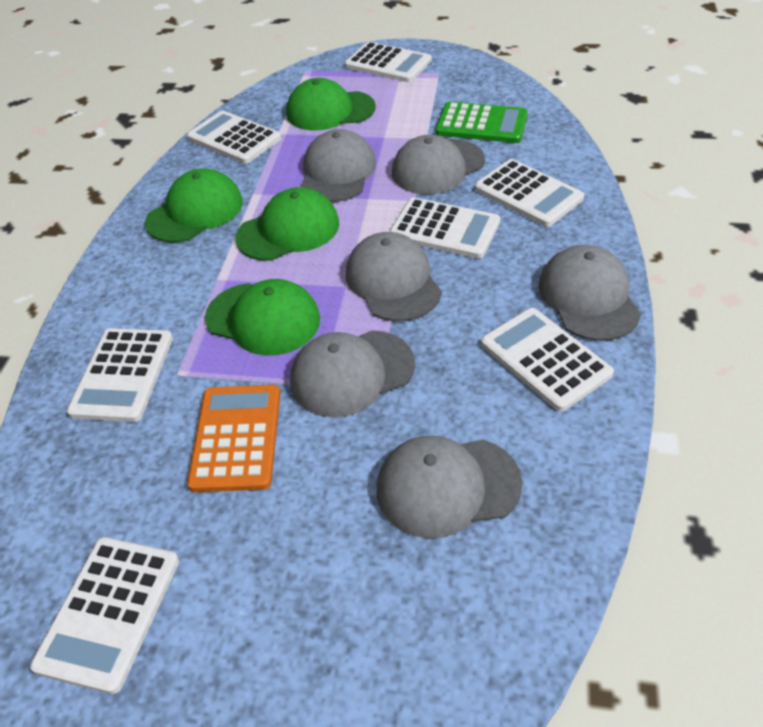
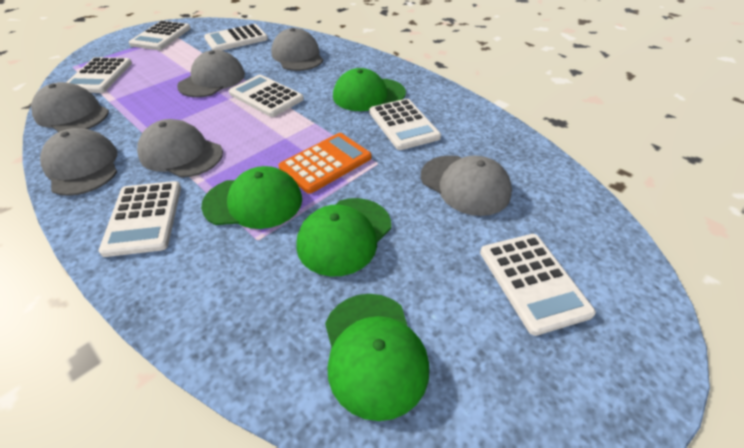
green calculator: [436,102,528,143] = 1 -> none = 0

